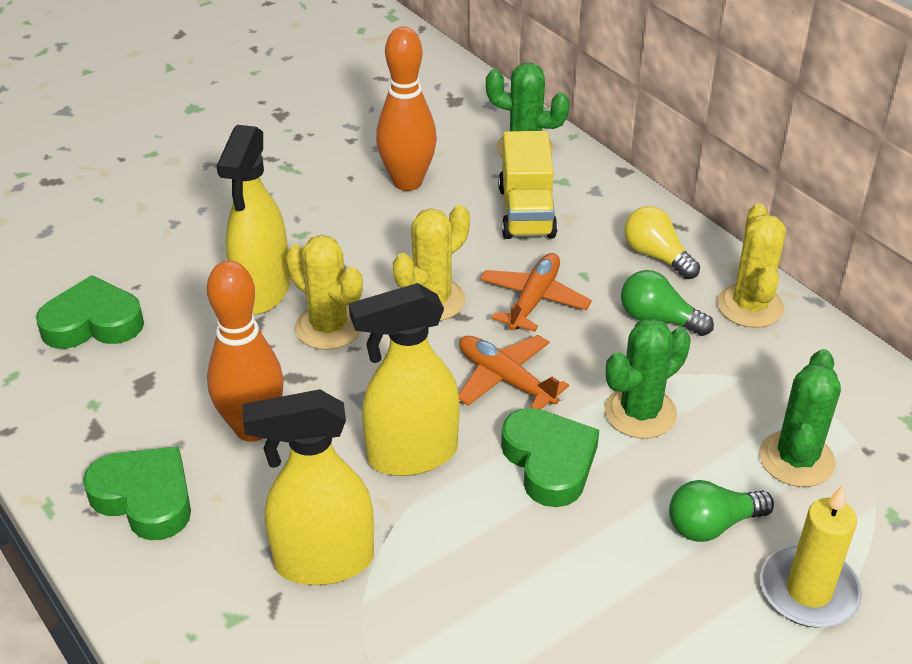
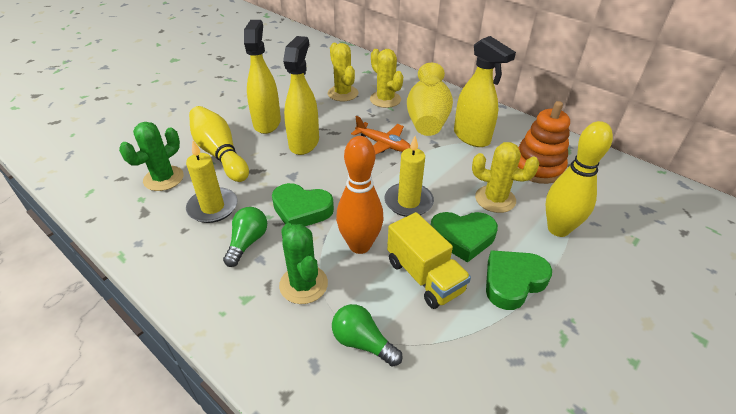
green cactus: [486,62,570,157] [604,318,691,439] [759,349,841,487] = 3 -> [119,122,184,191] [279,223,328,304] = 2
orange bowling pin: [207,261,284,442] [376,26,437,191] = 2 -> [336,136,384,254] = 1
orange plane: [459,335,569,409] [480,253,592,332] = 2 -> [351,116,410,155] = 1
orange stacking toy: none = 0 -> [517,101,570,184] = 1
yellow bowling pin: none = 0 -> [189,106,249,182] [546,121,613,237] = 2
yellow candle: [760,485,862,628] = 1 -> [186,141,238,223] [385,136,434,217] = 2
yellow light bulb: [624,206,700,279] = 1 -> none = 0
yellow vase: none = 0 -> [407,63,453,136] = 1

